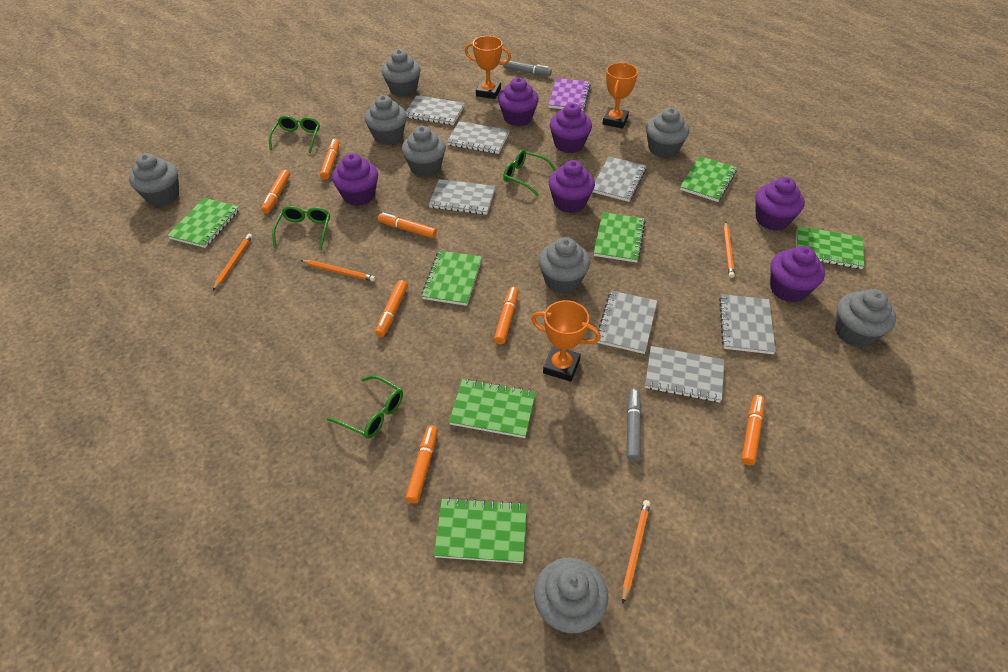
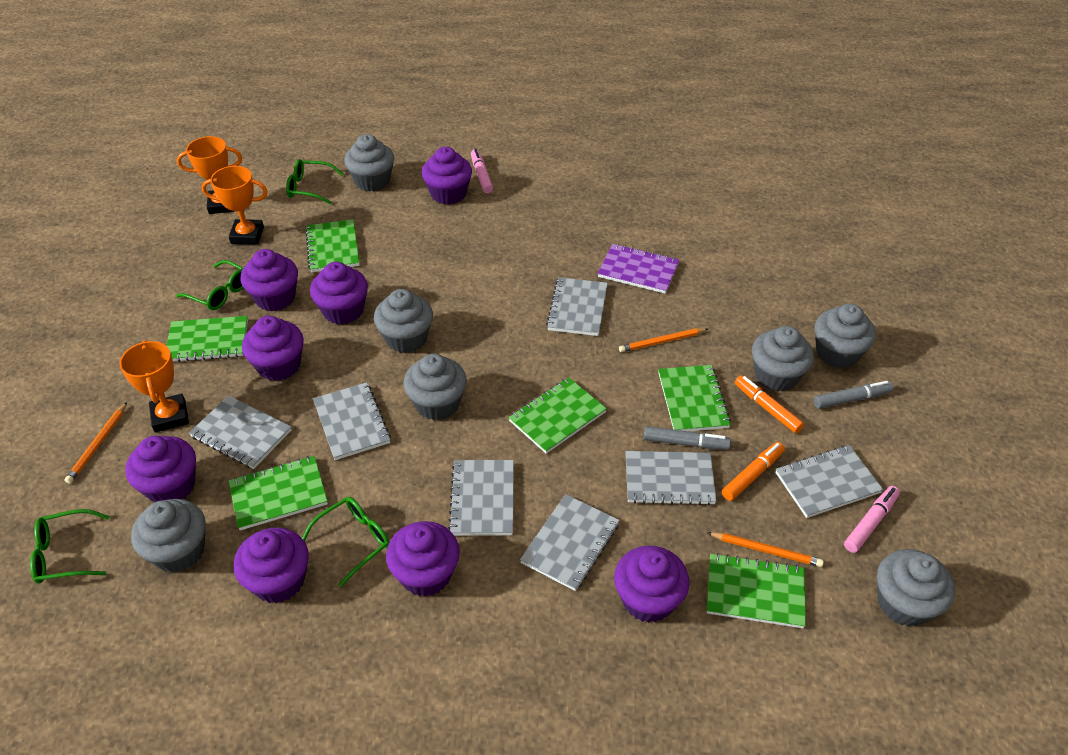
green notebook: [167,198,240,248] [421,250,482,306] [434,497,527,563] [449,379,536,438] [594,212,645,263] [680,156,737,202] [796,226,865,269] = 7 -> [166,316,248,362] [228,456,328,530] [305,219,359,272] [508,377,607,454] [658,365,731,431] [707,553,806,628] = 6
grey cupcake: [129,153,179,206] [365,95,407,145] [382,49,421,97] [402,126,446,177] [534,558,608,634] [539,237,590,293] [646,108,689,158] [835,289,896,347] = 8 -> [131,499,206,572] [344,134,394,191] [374,289,433,353] [404,354,467,420] [752,326,814,391] [814,304,876,368] [877,549,955,627] = 7
orange marker: [261,170,290,214] [320,139,339,180] [375,280,408,337] [378,213,437,238] [405,425,438,503] [494,287,518,344] [741,395,765,465] = 7 -> [722,442,785,501] [735,375,804,433] = 2
orange pencil: [213,234,253,291] [301,260,375,281] [622,500,651,603] [723,222,735,278] = 4 -> [65,402,127,484] [619,328,708,352] [707,532,824,567] = 3
pink marker: none = 0 -> [471,149,493,193] [844,486,900,553] = 2
purple cupcake: [332,153,378,206] [498,78,539,126] [549,160,595,213] [550,103,592,153] [755,177,805,231] [770,246,825,302] = 6 -> [125,436,196,503] [234,527,309,603] [241,249,298,312] [242,316,304,381] [310,262,368,324] [386,521,460,596] [422,147,472,205] [614,546,689,623] = 8

